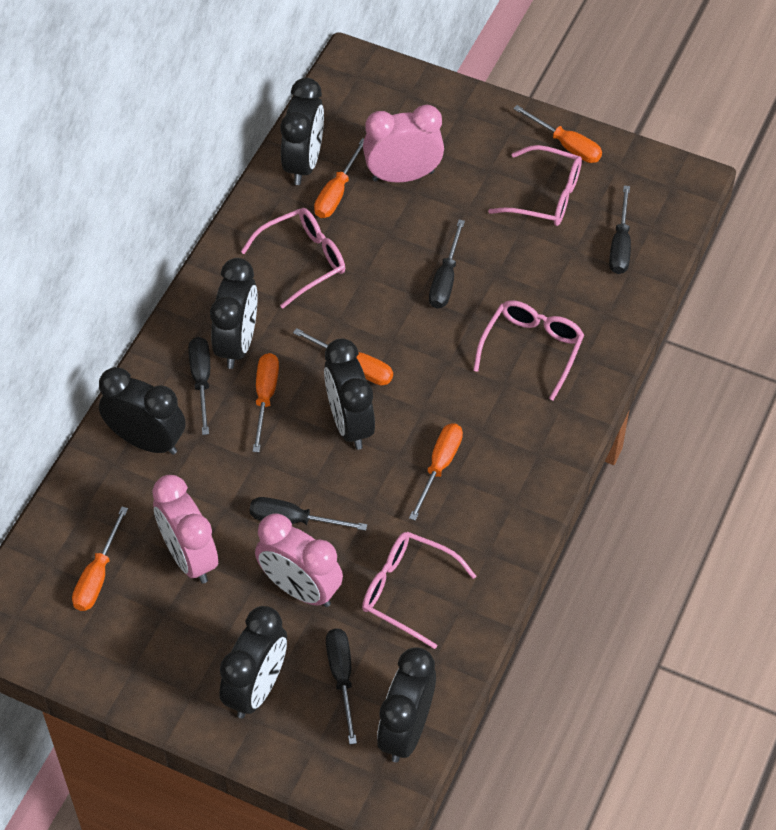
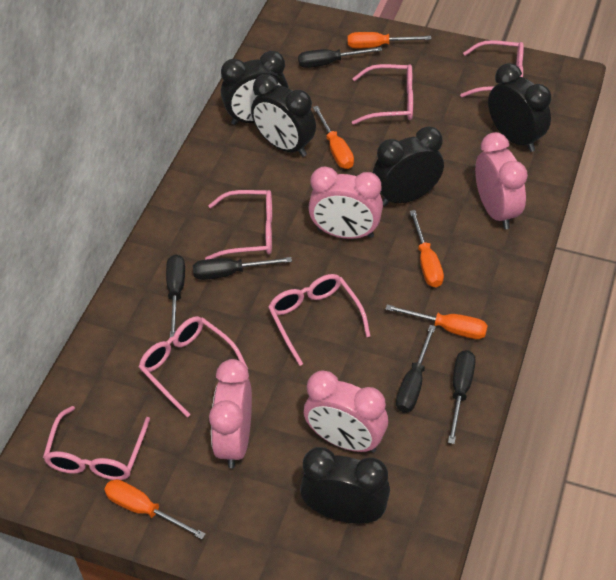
black clock: [99,367,185,455] [210,258,258,369] [219,606,287,718] [280,78,324,185] [324,338,375,450] [377,648,436,762] = 6 -> [221,51,289,125] [251,74,316,157] [300,447,390,523] [373,126,444,206] [488,63,551,152] = 5
orange screwdriver: [72,507,128,611] [253,353,279,452] [293,328,393,385] [314,138,364,218] [409,423,463,521] [513,105,602,163] = 6 -> [104,479,206,539] [313,106,354,169] [347,32,431,48] [385,305,488,339] [410,210,444,287] = 5
pink clock: [152,475,218,584] [255,513,343,607] [363,105,444,183] = 3 -> [209,359,252,468] [304,370,388,453] [308,166,383,239] [475,132,528,229] = 4
pink glasses: [241,208,345,309] [362,532,476,649] [473,300,584,401] [488,145,582,226] = 4 -> [43,406,150,480] [139,316,248,418] [205,190,272,260] [268,274,370,366] [352,64,413,125] [460,40,524,97] = 6

